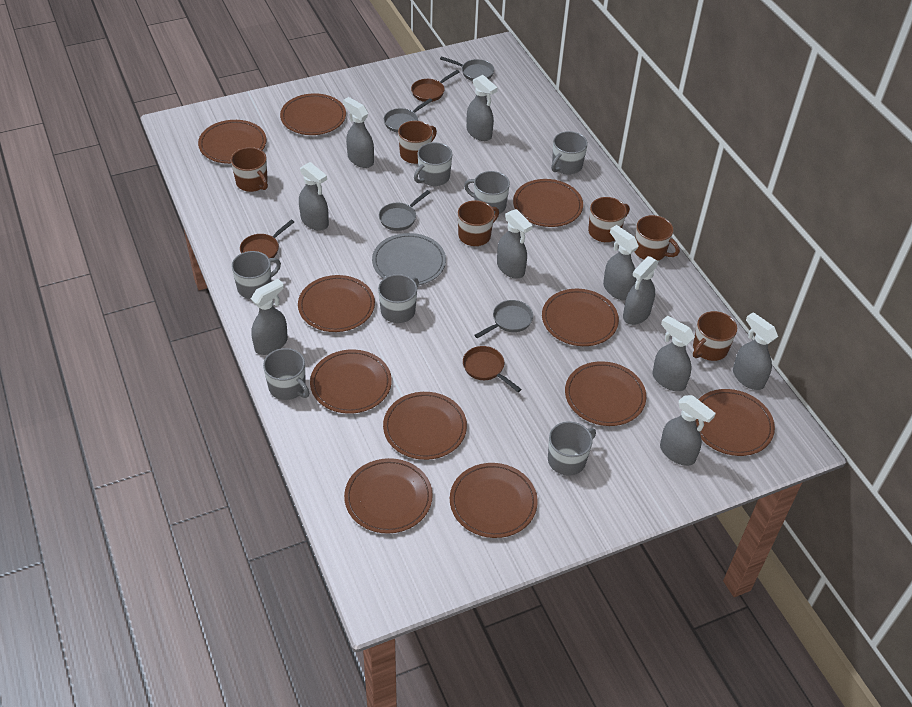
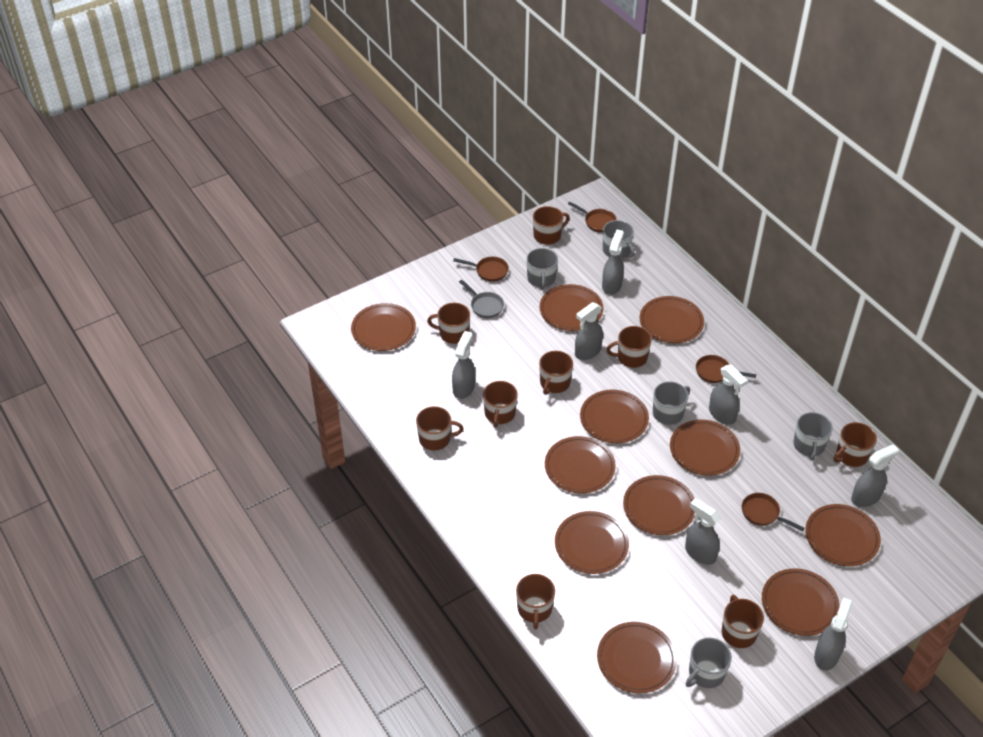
brown mug: [231,147,268,192] [398,121,437,164] [458,200,499,246] [588,197,630,242] [634,215,680,261] [693,311,737,361] = 6 -> [416,406,464,451] [427,303,470,344] [483,381,518,428] [516,574,555,629] [533,206,570,245] [539,351,573,395] [606,326,652,368] [722,595,764,648] [833,422,877,467] = 9
brown pan: [240,220,294,258] [411,70,459,102] [463,346,522,392] = 3 -> [453,257,509,282] [568,202,617,232] [696,355,756,383] [742,493,804,531] = 4
grey mug: [231,251,281,299] [263,348,309,400] [378,274,419,323] [414,142,452,186] [464,171,510,215] [548,421,596,476] [551,131,588,175] = 7 -> [526,248,558,290] [603,220,635,258] [653,381,690,425] [686,638,732,688] [793,412,833,460] = 5
grey pan: [379,190,431,231] [384,98,433,132] [440,56,494,81] [474,300,533,339] = 4 -> [459,280,504,318] = 1
grey plate: [372,233,446,285] = 1 -> none = 0
grey spray bottle: [251,279,288,355] [299,162,329,231] [343,97,374,168] [467,75,498,141] [497,209,533,279] [603,225,639,300] [623,256,659,325] [652,315,695,391] [660,395,716,466] [733,312,778,390] = 10 -> [452,331,475,399] [575,302,603,360] [602,229,624,295] [685,498,721,565] [709,365,748,425] [814,597,852,671] [851,444,899,507] = 7

